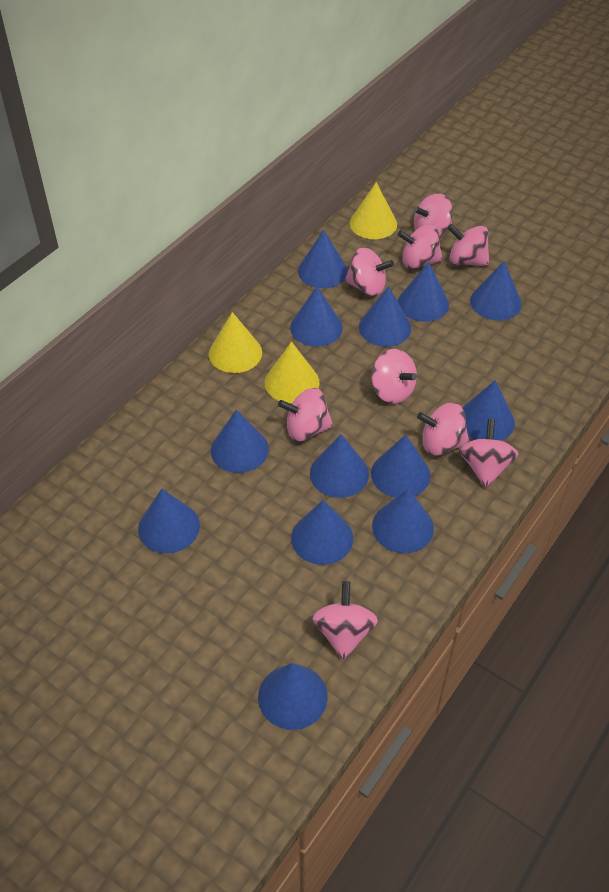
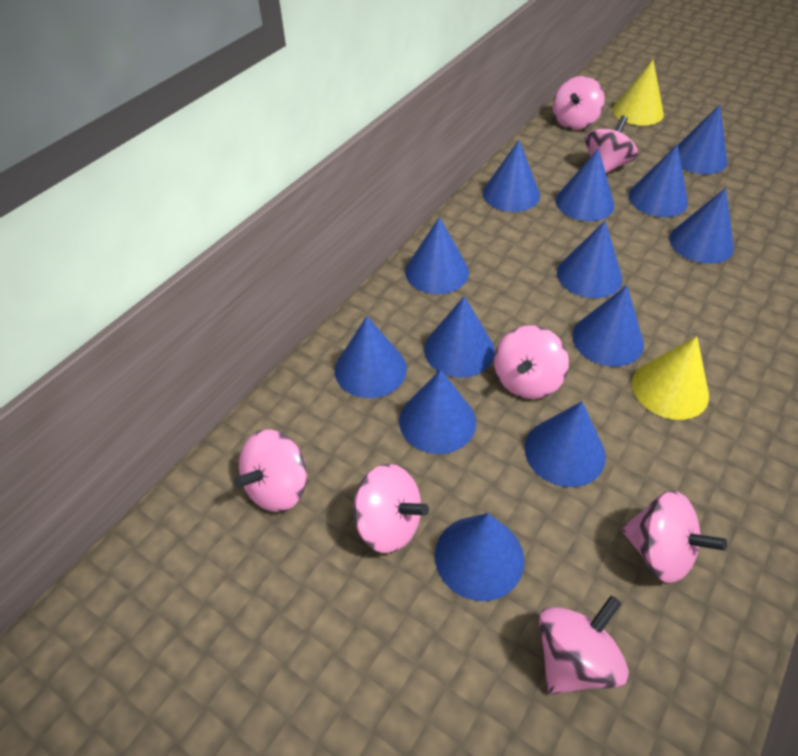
pink spinning top: [278,388,333,441] [312,581,378,660] [345,247,394,296] [371,349,417,404] [398,224,443,269] [413,193,453,237] [417,403,469,456] [447,224,490,266] [459,419,519,488] = 9 -> [234,429,307,512] [353,464,429,553] [494,325,569,399] [539,596,629,694] [553,76,605,130] [585,116,638,173] [621,491,727,583] = 7
yellow cone: [209,312,262,373] [265,341,319,403] [350,182,397,239] = 3 -> [612,60,664,126] [632,336,709,420] = 2

